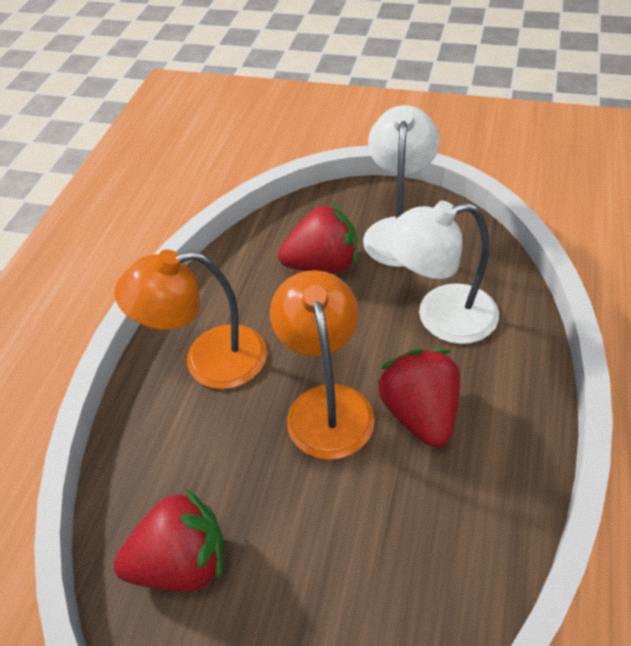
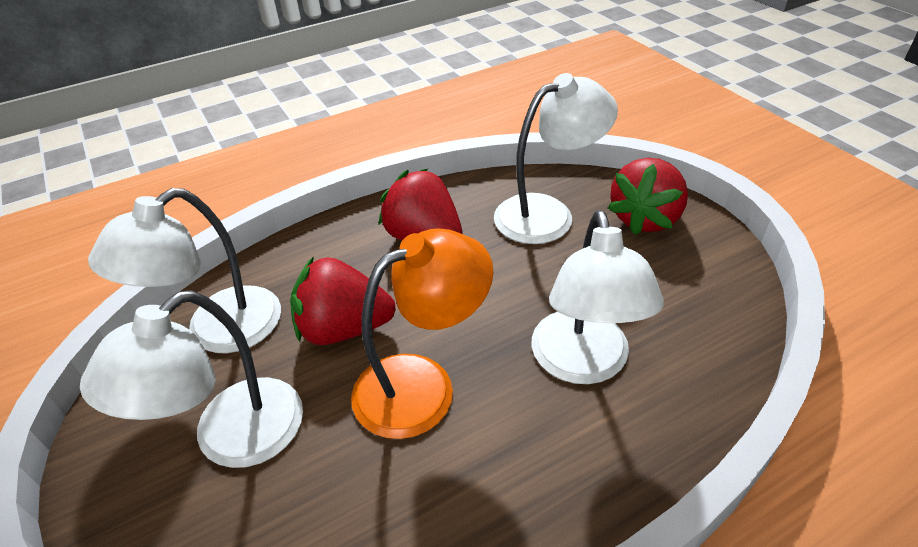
orange lamp: [114,249,267,389] [270,270,375,460] = 2 -> [351,228,493,439] = 1
white lamp: [363,105,440,267] [383,201,499,344] = 2 -> [80,290,303,468] [88,188,281,353] [494,73,618,244] [532,210,664,384] = 4

